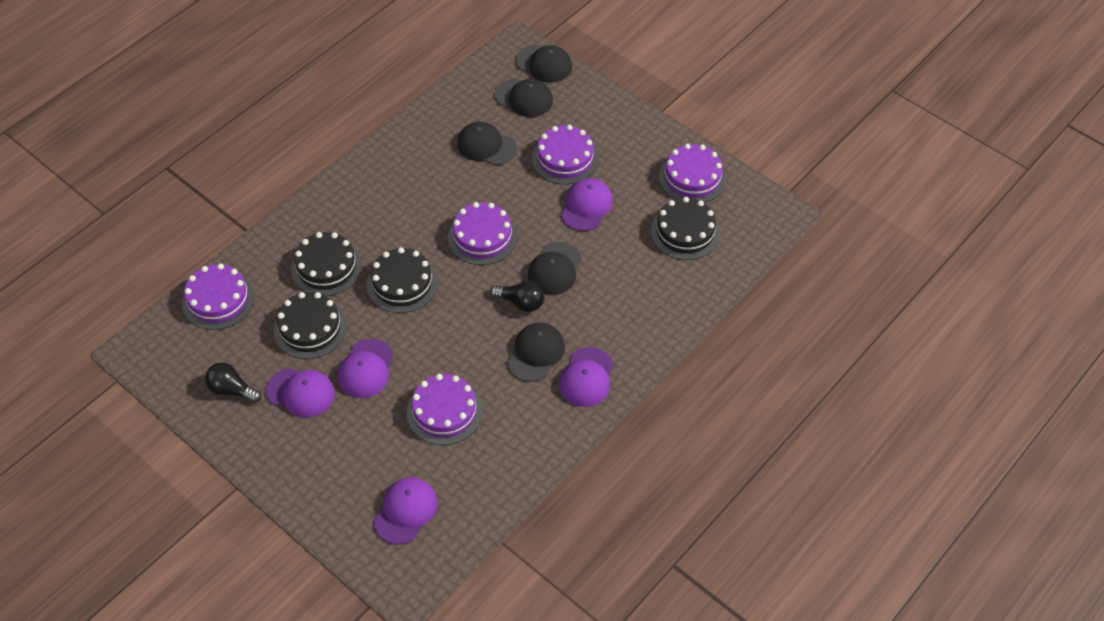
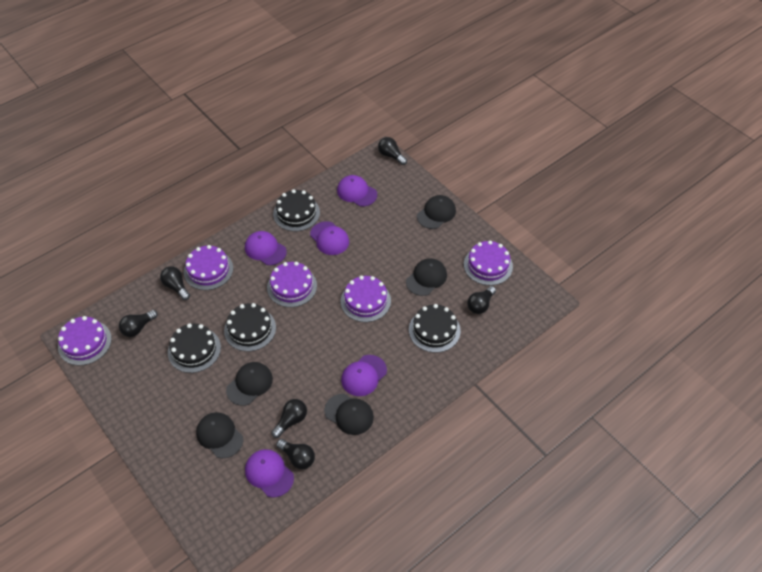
black light bulb: [205,362,261,403] [490,281,545,312] = 2 -> [119,310,158,337] [160,266,190,300] [271,399,307,438] [276,439,315,469] [378,137,407,165] [467,286,496,314] = 6

